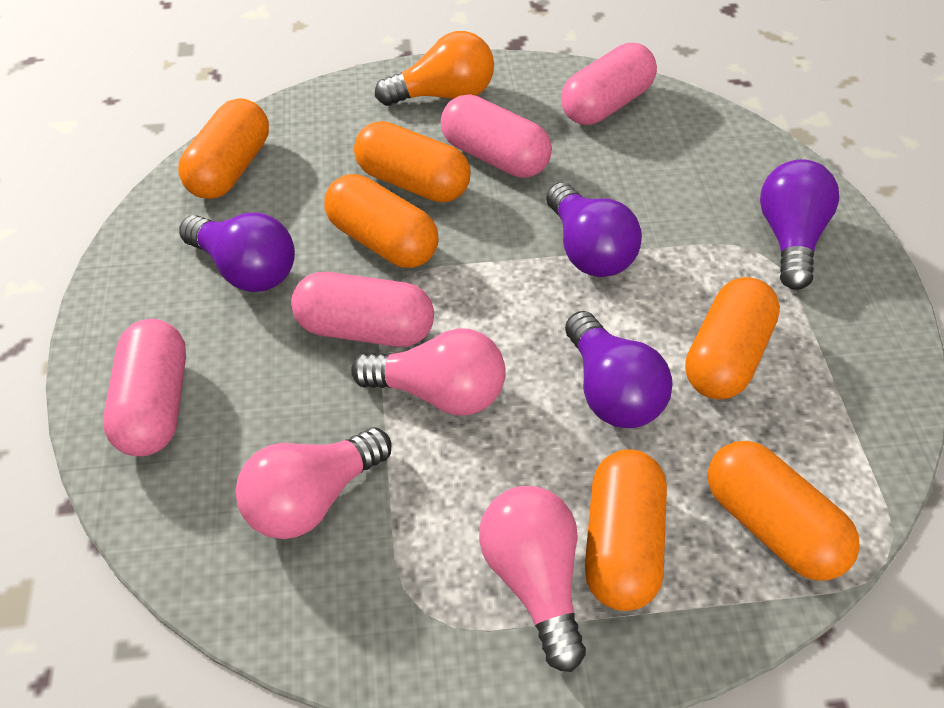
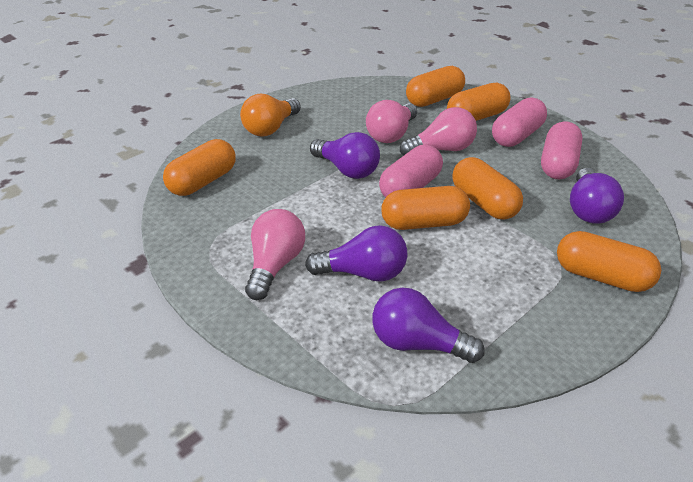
pink capsule: [103,319,186,456] [291,272,434,347] [441,94,552,178] [561,43,657,125] = 4 -> [379,145,443,197] [492,97,547,147] [541,122,583,179] = 3

